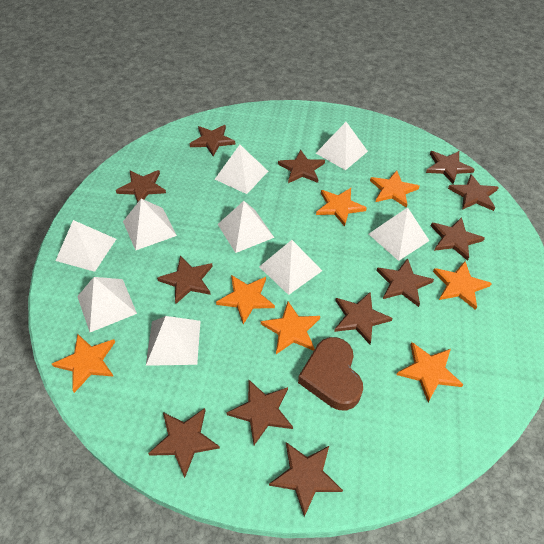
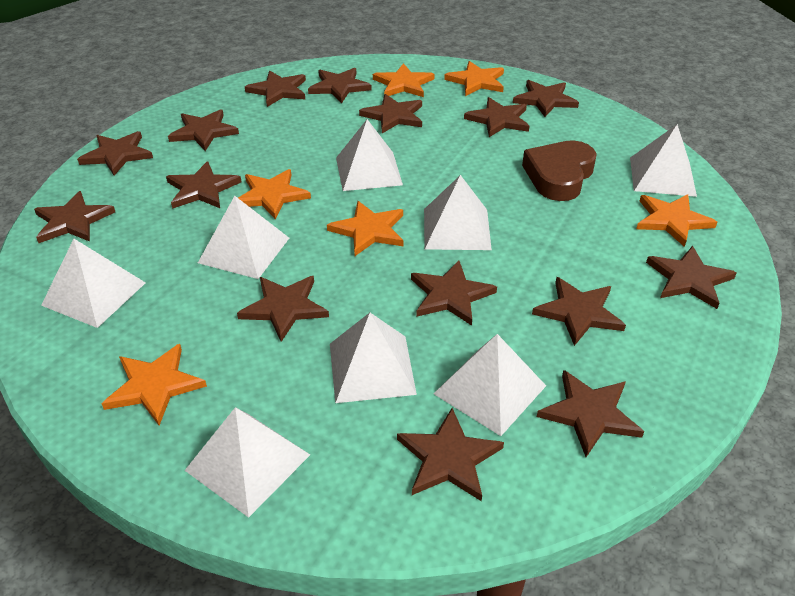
brown star: [116,170,166,202] [148,408,220,478] [157,256,213,304] [190,125,235,156] [226,379,293,445] [269,442,343,517] [278,149,325,183] [334,292,393,345] [377,258,434,307] [426,151,475,184] [431,217,485,261] [448,174,499,211] = 12 -> [34,191,115,243] [77,131,153,176] [166,161,242,209] [168,109,239,151] [237,276,329,342] [245,71,306,107] [308,68,371,104] [359,94,422,133] [397,408,504,501] [411,260,497,326] [464,97,530,137] [513,80,579,117] [532,277,626,346] [537,370,644,457] [646,246,736,309] = 15
orange star: [52,334,115,393] [216,275,275,324] [261,301,320,354] [316,188,367,227] [370,170,420,208] [396,342,464,402] [433,261,492,310] = 7 -> [102,344,207,425] [238,169,311,220] [327,201,404,256] [373,63,435,97] [444,61,504,96] [636,194,718,247] = 6
white pyramid: [56,220,116,272] [77,277,137,332] [123,199,177,250] [146,316,201,366] [215,145,268,194] [218,201,274,253] [259,240,322,295] [316,122,368,170] [369,207,429,261] = 9 -> [41,239,146,328] [184,407,310,518] [198,196,289,279] [330,313,417,403] [336,119,403,191] [424,175,492,250] [434,334,546,436] [630,124,697,197] = 8

